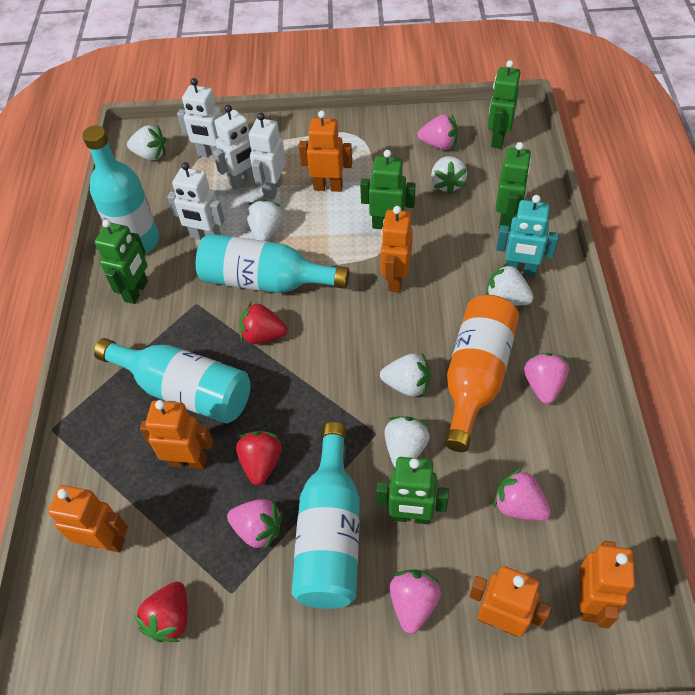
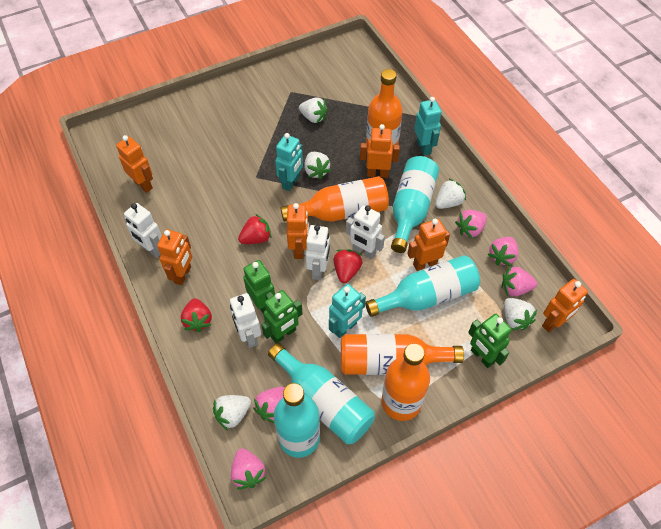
green robot: [95,219,148,304] [360,150,416,229] [376,457,449,524] [488,60,521,149] [495,142,531,230] = 5 -> [243,260,275,313] [261,290,303,343] [468,314,512,368] = 3
orange bottle: [444,295,519,452] = 1 -> [281,176,389,222] [341,334,464,375] [366,69,403,154] [381,343,430,421] = 4
turquoise robot: [496,195,559,277] = 1 -> [275,133,303,191] [329,284,366,338] [414,97,442,156] = 3
white strawberry: [127,125,167,160] [246,199,284,241] [380,353,430,398] [385,416,430,468] [431,156,467,195] [486,263,534,306] = 6 -> [213,395,251,430] [299,97,328,124] [304,152,331,180] [435,179,466,209] [504,298,537,330] = 5

